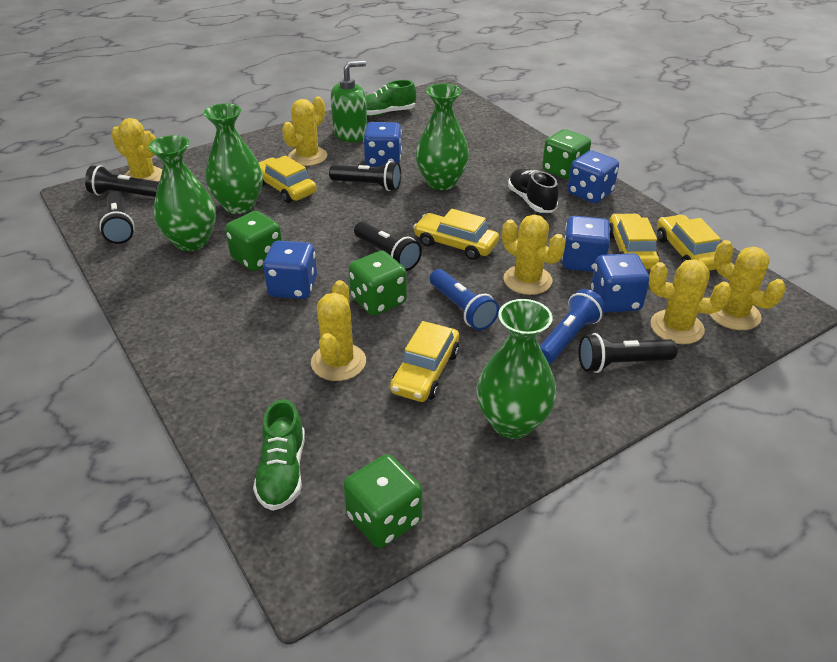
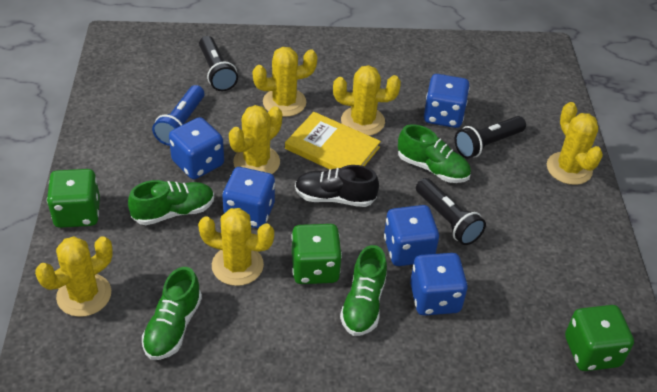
black flashlight: [85,165,159,197] [99,192,134,244] [329,161,401,191] [354,221,422,271] [579,333,678,373] = 5 -> [199,36,238,91] [416,178,486,245] [455,116,526,159] = 3
blue flashlight: [430,269,499,330] [540,289,605,364] = 2 -> [152,85,204,146] = 1
green dice: [225,211,282,271] [343,454,422,548] [349,251,407,316] [542,129,591,179] = 4 -> [47,169,100,228] [291,224,342,284] [565,305,634,371] = 3
green shoe: [253,399,305,511] [366,80,416,116] = 2 -> [128,180,214,225] [142,267,202,360] [340,245,387,336] [398,124,471,183] = 4
green soap dispenser: [331,61,367,142] = 1 -> none = 0
green vase: [148,135,216,251] [204,103,263,214] [416,83,469,190] [476,299,556,439] = 4 -> none = 0
yellow book: none = 0 -> [285,112,381,169] = 1
yellow car: [259,155,317,203] [390,321,459,402] [413,209,499,260] [609,213,659,269] [657,215,721,271] = 5 -> none = 0

